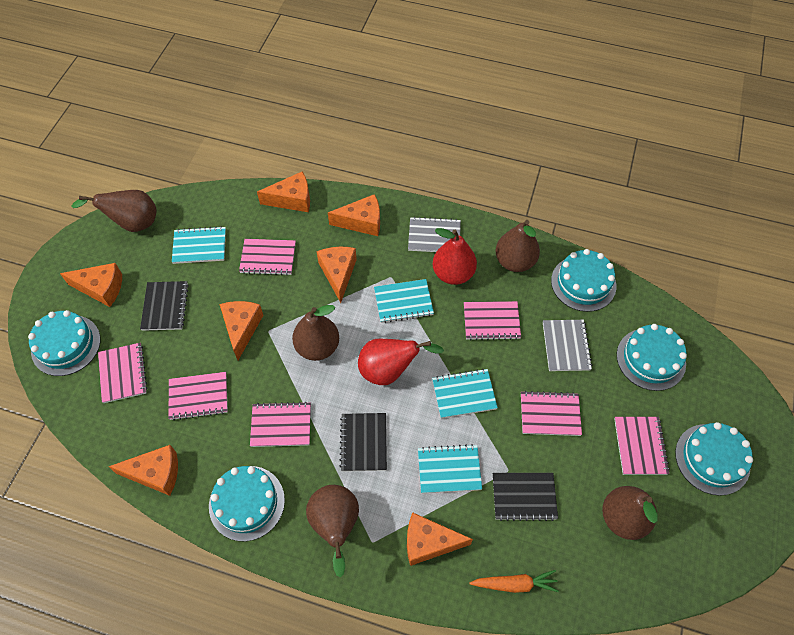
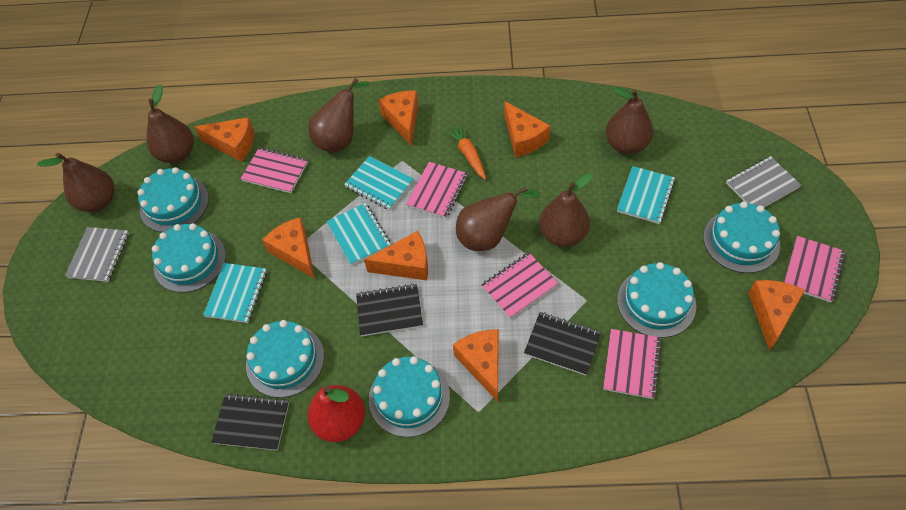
brown pear: [72,190,157,232] [292,305,339,361] [306,485,359,577] [496,220,540,272] [602,486,658,540] = 5 -> [37,153,115,212] [146,84,194,163] [308,78,369,153] [456,186,540,251] [539,173,593,247] [605,87,653,154] = 6
pink notebook: [98,343,147,403] [168,372,228,421] [239,239,296,275] [250,401,311,447] [464,301,521,340] [521,391,582,436] [614,417,670,475] = 7 -> [241,147,308,193] [406,162,468,218] [481,252,559,319] [603,329,662,399] [784,236,845,303] = 5
red pear: [358,339,444,385] [432,228,477,285] = 2 -> [307,385,365,442] = 1
turquoise cake: [28,310,101,376] [209,466,285,541] [551,249,616,312] [617,324,687,391] [675,422,753,496] = 5 -> [138,167,209,232] [152,223,226,293] [246,320,324,398] [369,356,450,437] [617,262,696,338] [703,201,780,273] = 6

